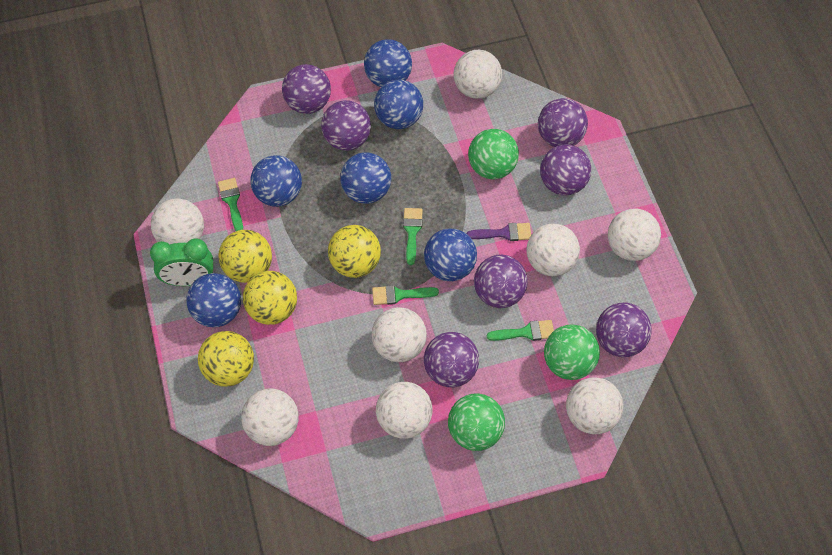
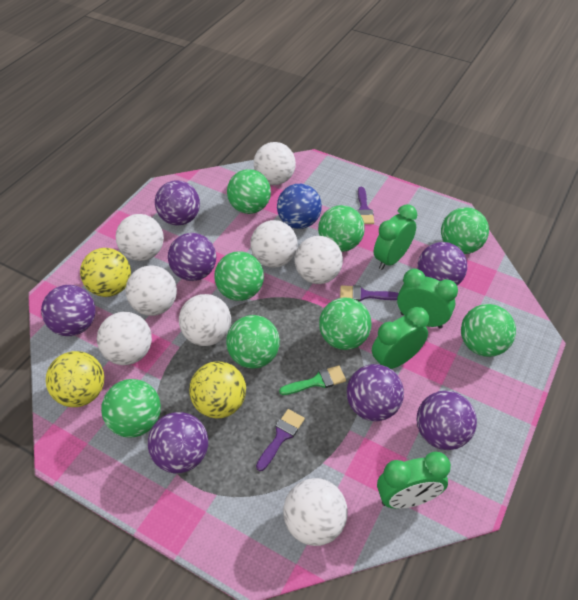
blue ball: [187,273,241,327] [250,155,302,207] [340,152,391,204] [364,39,412,87] [374,80,423,129] [424,229,477,281] = 6 -> [277,184,322,229] = 1
green ball: [448,393,505,451] [468,129,519,179] [544,324,600,380] = 3 -> [101,379,161,437] [214,251,264,301] [226,315,280,369] [227,169,271,214] [318,205,365,252] [319,297,372,350] [441,207,489,254] [461,304,516,357] = 8
green brush: [218,178,243,231] [372,285,439,305] [403,208,423,265] [487,320,554,341] = 4 -> [279,365,346,395] = 1
green clock: [150,239,213,286] = 1 -> [372,307,429,369] [373,204,417,270] [377,452,451,509] [397,269,458,329] = 4
purple brush: [466,223,531,241] = 1 -> [256,409,305,471] [340,285,399,302] [357,187,374,224] = 3
yellow ball: [198,331,254,387] [218,230,272,283] [243,271,297,325] [328,225,381,278] = 4 -> [46,351,104,407] [80,248,131,297] [189,361,246,419] = 3

